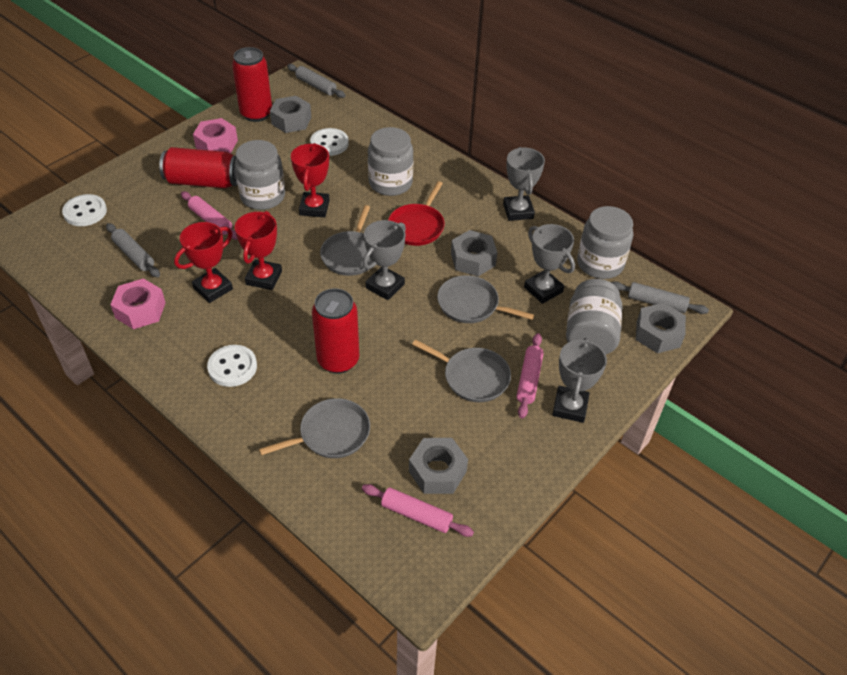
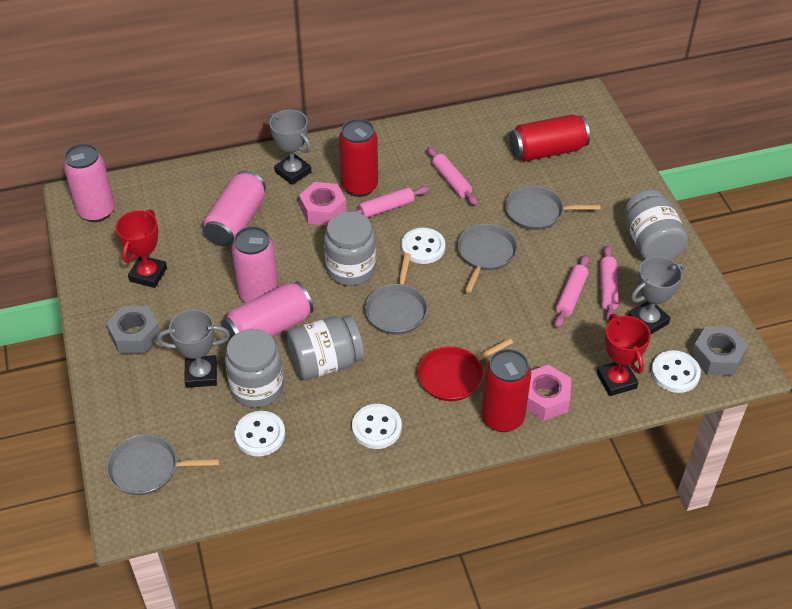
grey nut: [270,96,311,133] [409,438,468,494] [451,230,497,276] [636,303,686,353] = 4 -> [106,306,160,354] [691,326,748,376] = 2
grey rolling pin: [106,223,160,277] [287,64,345,98] [611,281,709,314] = 3 -> none = 0
grey trophy: [363,220,406,300] [503,147,545,221] [524,224,575,304] [552,338,607,423] = 4 -> [157,309,230,388] [269,109,311,185] [628,256,685,334] = 3
pink can: none = 0 -> [63,143,115,222] [203,171,266,247] [223,281,313,339] [232,226,279,303] = 4
pink rolling pin: [181,191,238,240] [362,484,474,537] [517,333,544,419] = 3 -> [347,186,430,218] [427,147,478,206] [554,255,590,328] [600,245,619,322] = 4
red trophy: [174,222,233,303] [235,211,282,290] [291,143,330,218] = 3 -> [115,209,167,288] [597,314,651,396] = 2
white button: [62,194,107,226] [207,345,257,387] [310,128,349,156] = 3 -> [235,411,285,456] [352,404,402,449] [401,228,445,264] [651,350,701,393] = 4

